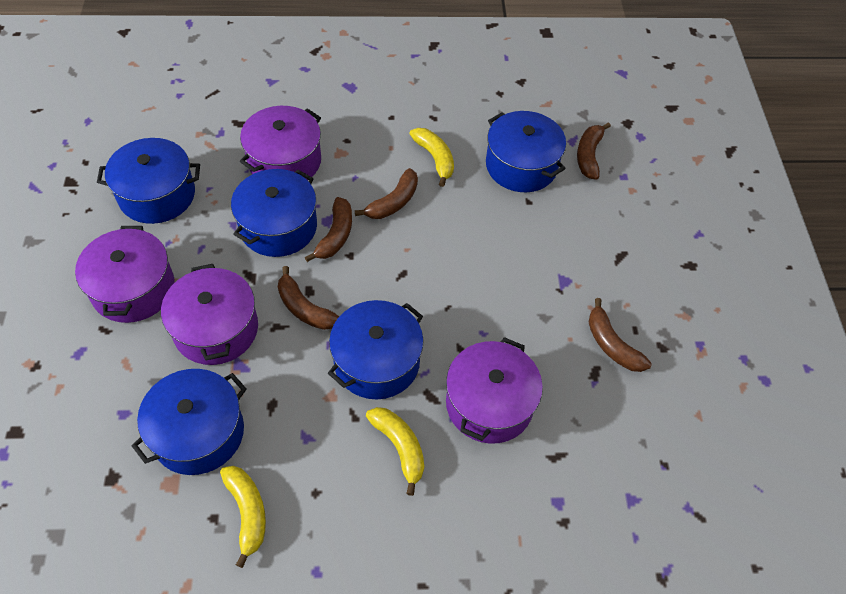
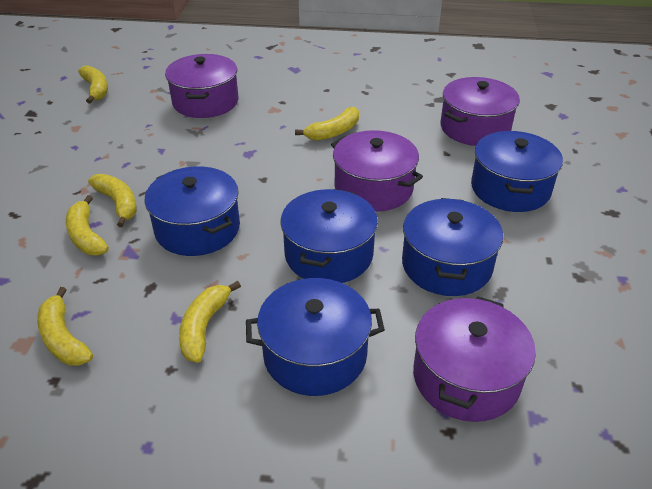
brown banana: [278,266,339,330] [305,197,352,262] [355,168,418,219] [577,122,611,180] [589,298,652,372] = 5 -> none = 0
yellow banana: [220,466,266,568] [366,407,424,496] [409,128,454,187] = 3 -> [37,287,93,366] [66,195,109,255] [78,65,108,104] [88,174,137,227] [179,281,241,363] [295,107,359,141] = 6

